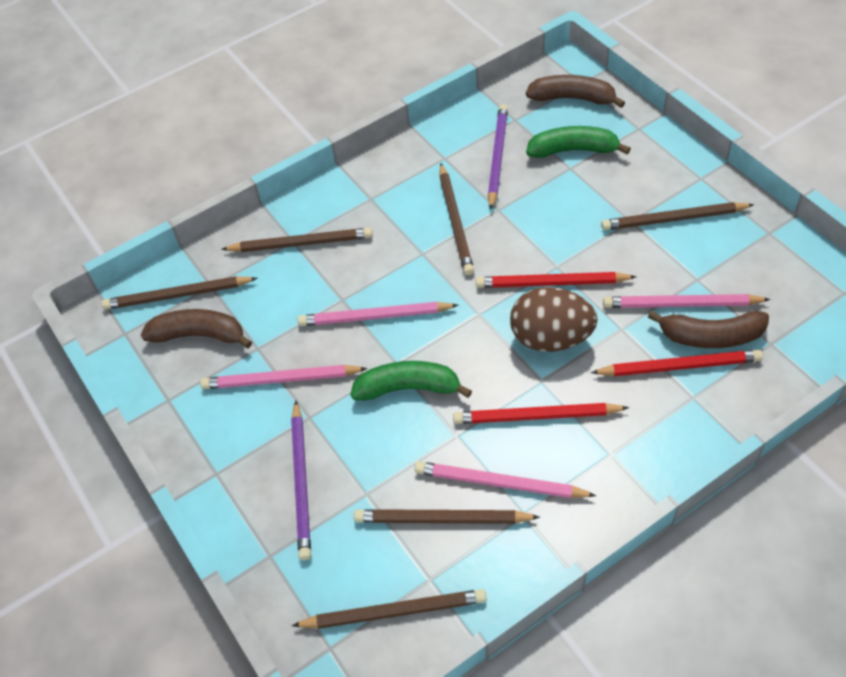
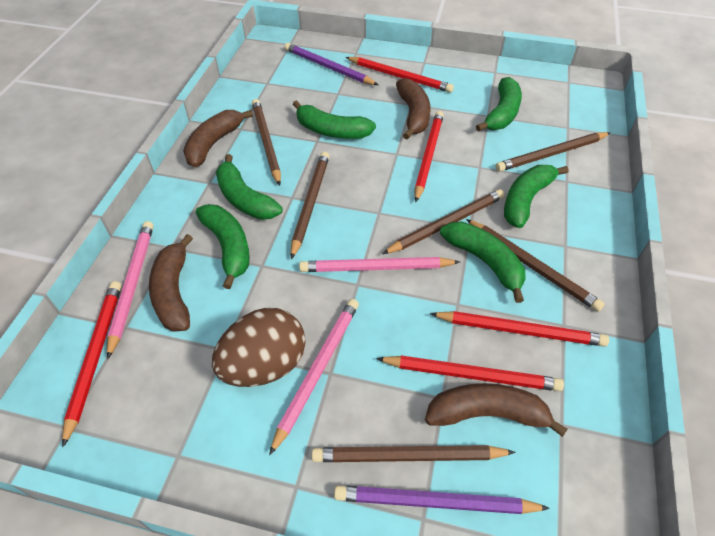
brown banana: [141,309,252,348] [526,75,625,108] [648,310,769,348] = 3 -> [149,234,193,332] [183,110,253,167] [396,78,430,140] [425,383,568,437] = 4
green banana: [350,361,472,401] [526,126,631,158] = 2 -> [196,204,250,289] [216,154,283,220] [293,100,376,139] [440,222,526,303] [476,77,522,132] [504,165,569,228] = 6
pink pencil: [200,365,368,389] [298,302,459,326] [415,461,597,498] [603,294,771,308] = 4 -> [107,221,154,359] [269,299,359,456] [299,257,460,272] = 3
red pencil: [453,403,629,424] [476,272,637,288] [591,350,763,376] = 3 -> [62,281,121,448] [346,57,454,93] [376,356,564,391] [415,111,444,202] [430,311,609,347] = 5

